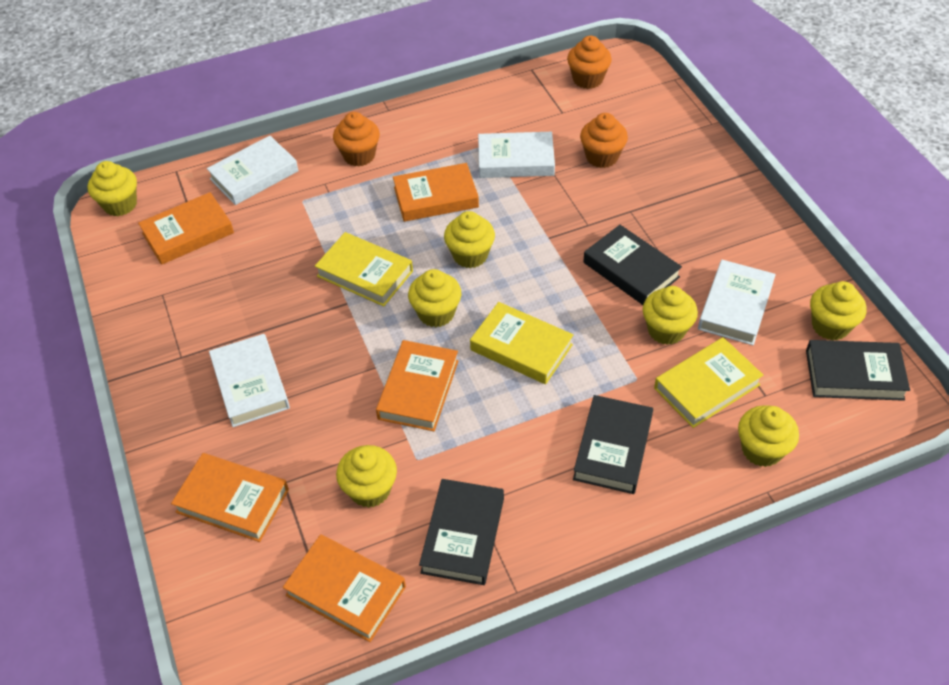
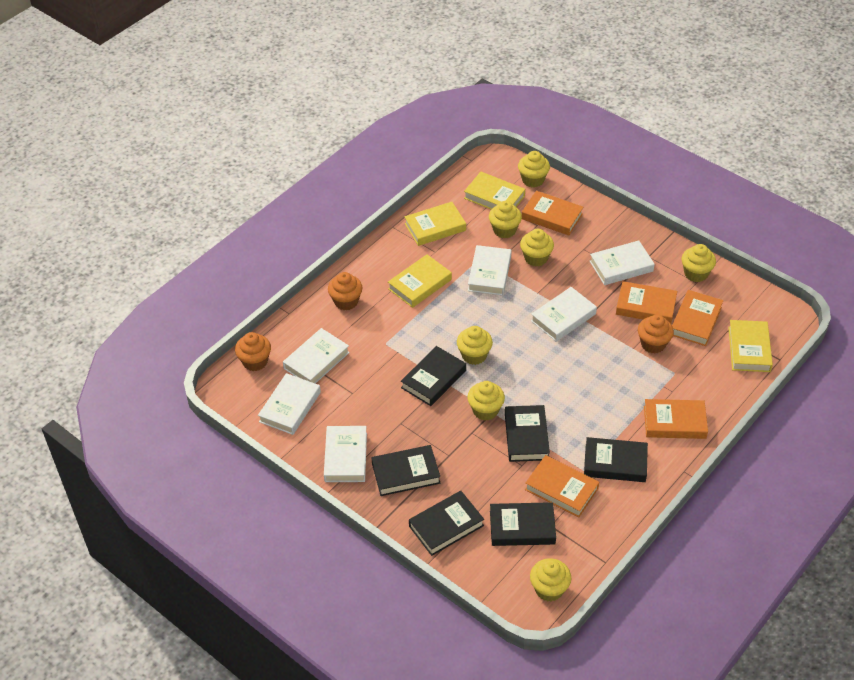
black book: [419,479,504,585] [573,395,653,494] [583,225,682,305] [806,340,910,401] = 4 -> [371,445,440,496] [401,346,466,406] [409,491,484,556] [490,502,556,546] [505,405,550,462] [584,437,648,482] = 6
white book: [207,136,299,205] [209,334,290,427] [478,132,555,178] [698,260,776,345] = 4 -> [258,373,321,435] [283,328,350,384] [324,426,367,482] [468,245,512,295] [531,287,597,342] [590,241,655,285] = 6
yellow book: [315,232,413,307] [470,302,573,384] [654,337,763,428] = 3 -> [388,254,452,308] [404,202,466,246] [464,172,525,209] [728,320,773,372] = 4

